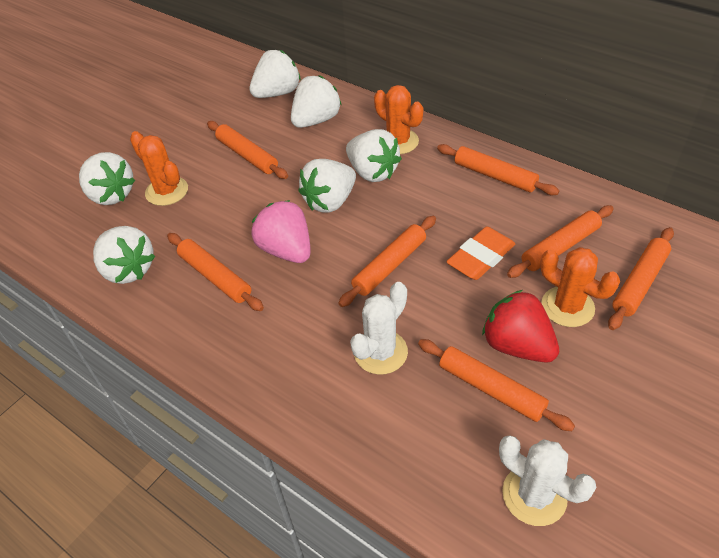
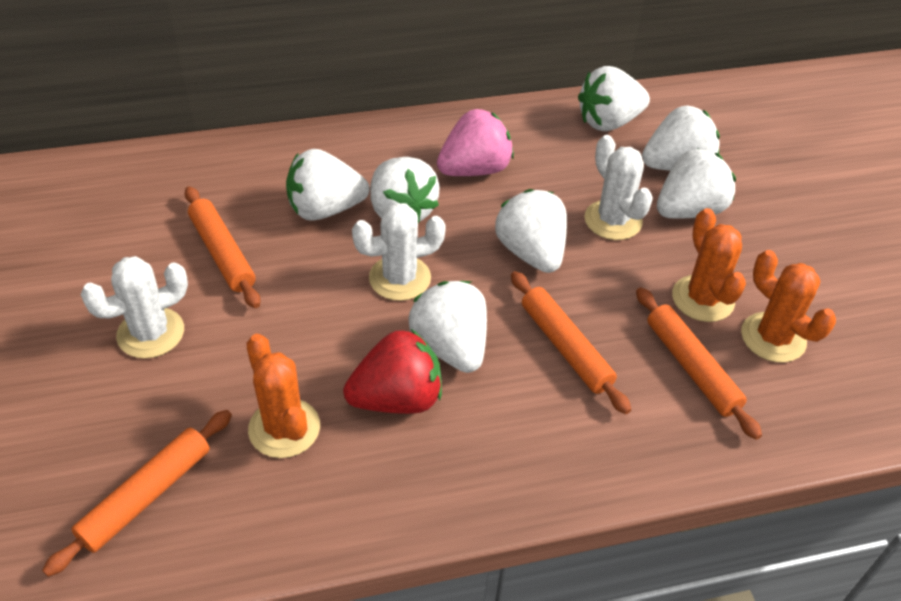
orange eraser: [446,226,515,280] = 1 -> none = 0
orange rolling pin: [167,233,264,311] [207,121,288,179] [338,216,436,307] [418,339,575,431] [437,144,559,195] [507,205,614,278] [608,227,674,330] = 7 -> [42,410,232,577] [185,186,261,308] [511,271,631,414] [636,287,762,440] = 4
white cactus: [350,282,408,375] [499,435,596,526] = 2 -> [80,256,188,359] [352,203,446,301] [584,135,653,240] = 3
white strawberry: [79,152,135,205] [93,226,155,284] [249,50,301,98] [291,75,341,128] [298,159,356,213] [346,129,402,182] = 6 -> [286,149,370,221] [370,157,440,223] [409,281,487,373] [495,189,567,273] [578,66,650,131] [642,106,720,171] [657,148,736,219] = 7

